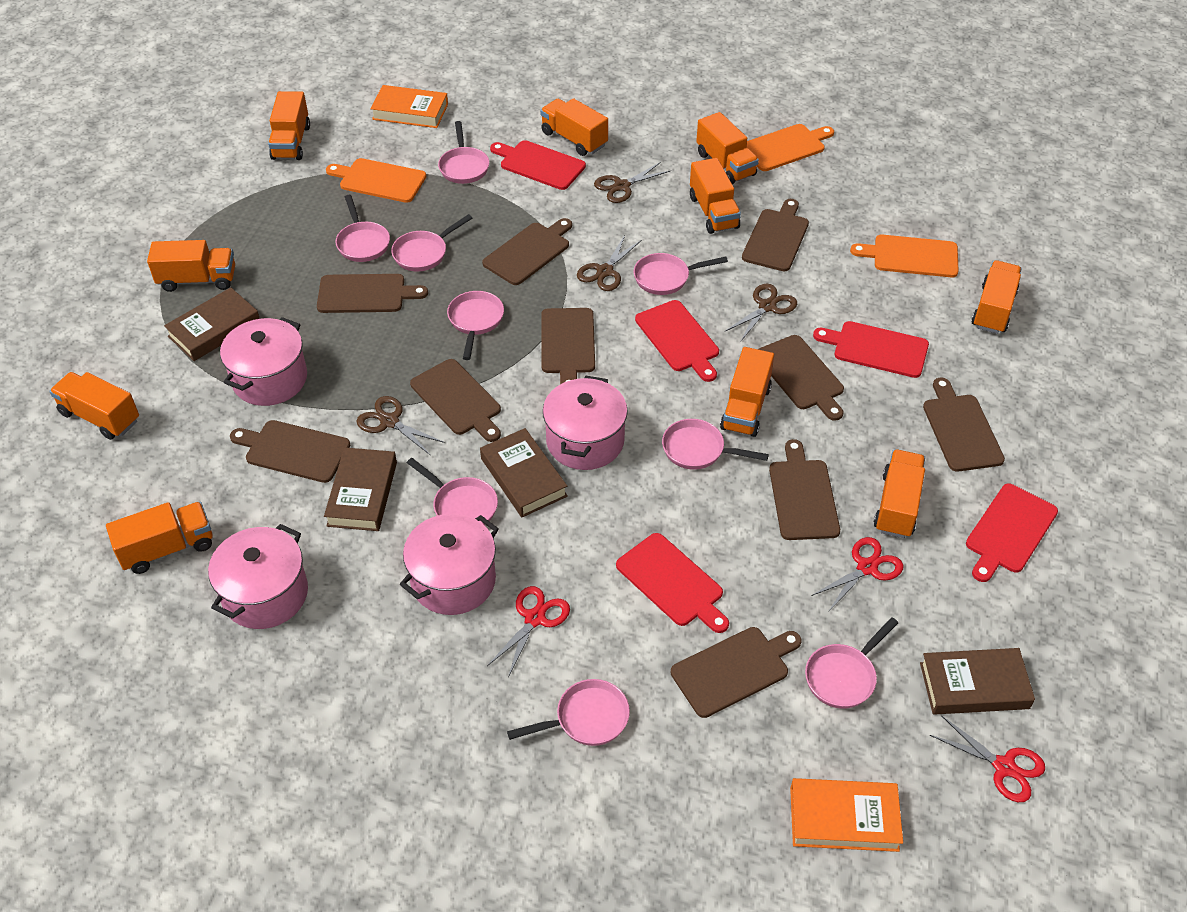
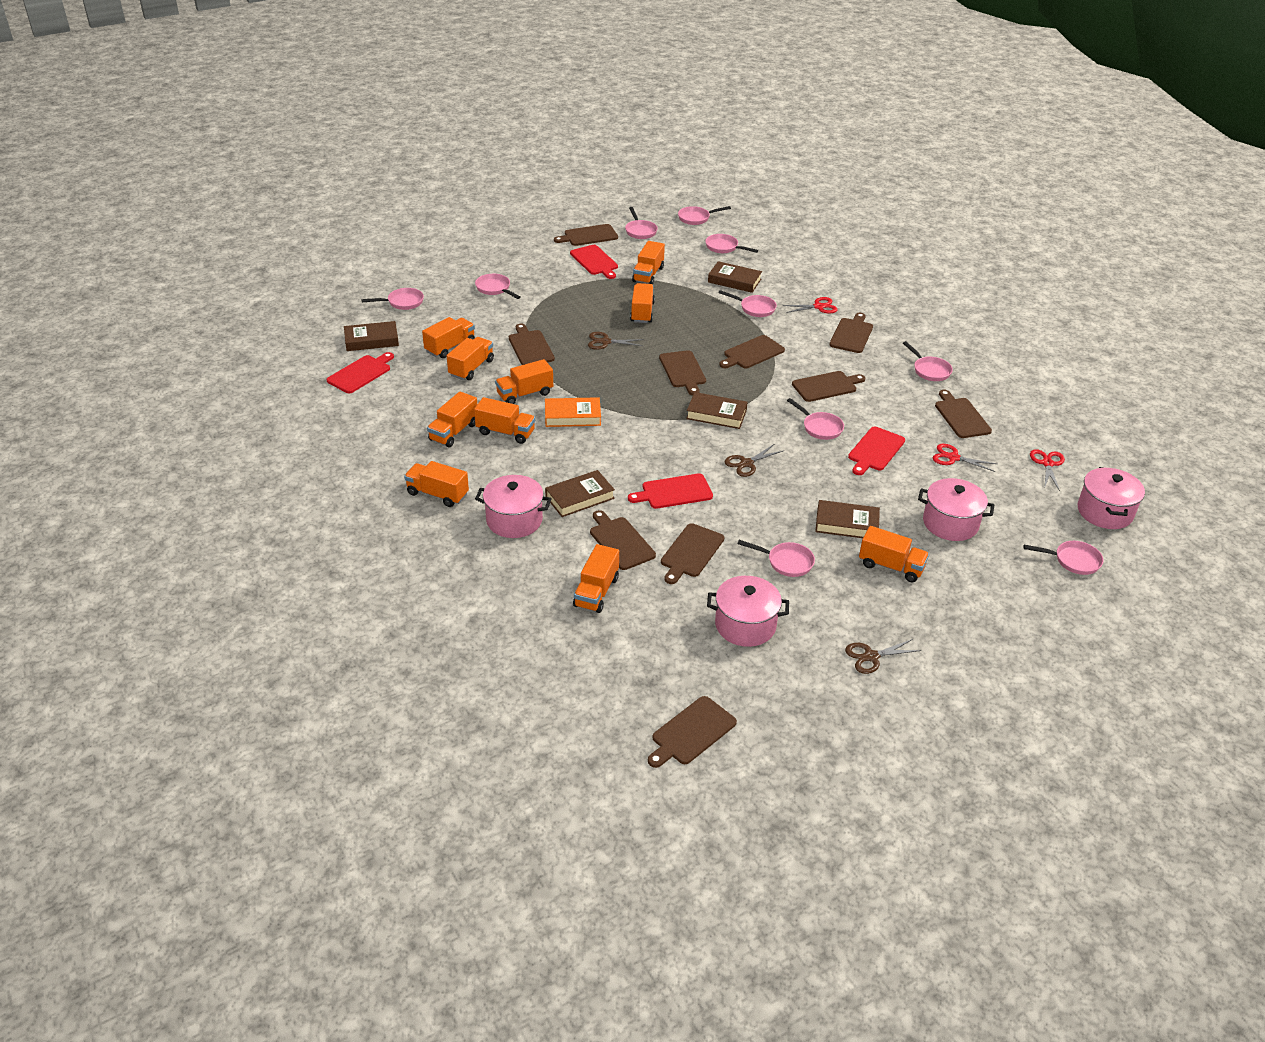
brown book: [164,287,260,361] [324,447,397,531] [480,428,568,517] [920,648,1035,715] = 4 -> [344,321,399,351] [545,470,615,517] [686,392,748,429] [708,261,762,293] [815,500,880,538] = 5
brown scissors: [357,396,445,455] [577,235,642,291] [594,162,670,203] [724,284,797,342] = 4 -> [588,332,644,350] [724,444,784,477] [845,639,922,674] = 3
orange book: [370,85,448,128] [790,778,903,852] = 2 -> [545,397,601,427] = 1
orange cutting board: [326,158,426,203] [746,124,834,171] [850,235,958,278] = 3 -> none = 0
pink pan: [335,195,390,262] [391,214,472,271] [407,458,498,526] [438,121,489,184] [447,291,504,360] [507,679,630,746] [634,253,728,295] [662,419,769,470] [805,617,898,709] = 9 -> [361,288,424,310] [475,274,521,299] [625,207,658,239] [678,206,731,225] [705,234,758,253] [718,290,777,317] [738,540,815,577] [787,398,844,440] [903,341,953,381] [1024,541,1104,575] = 10
red cutting board: [490,140,586,190] [616,533,729,633] [635,300,719,382] [813,321,929,378] [966,483,1058,582] = 5 -> [326,352,394,393] [570,245,618,279] [628,473,713,509] [848,427,905,475] = 4

